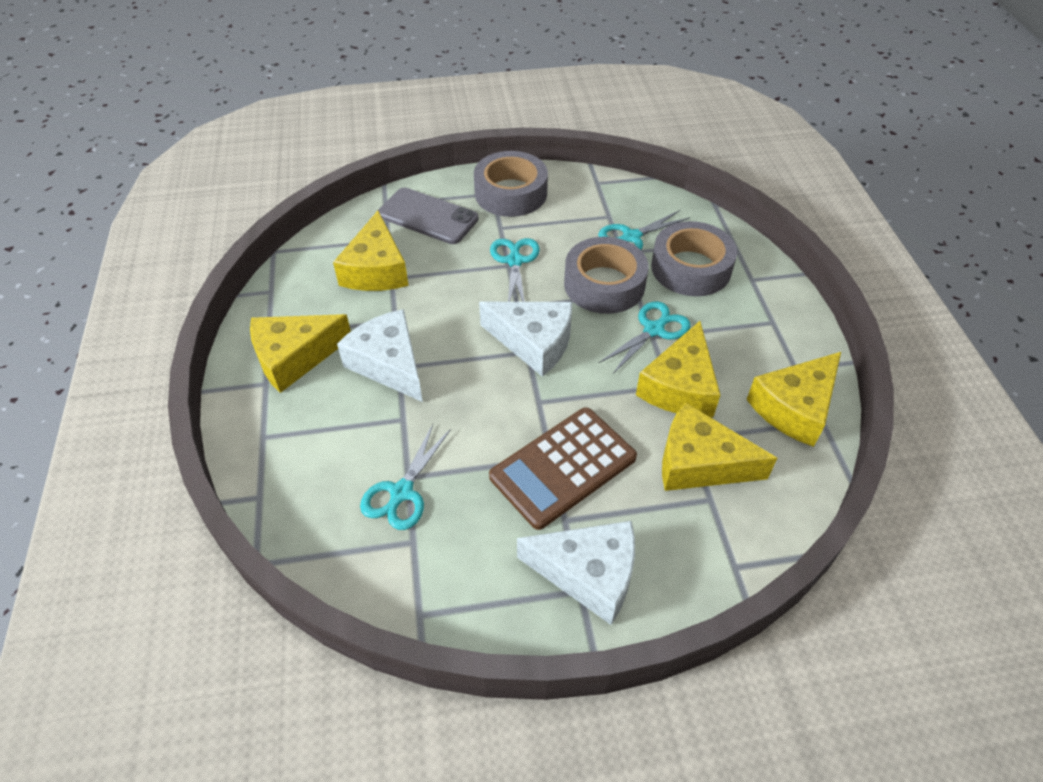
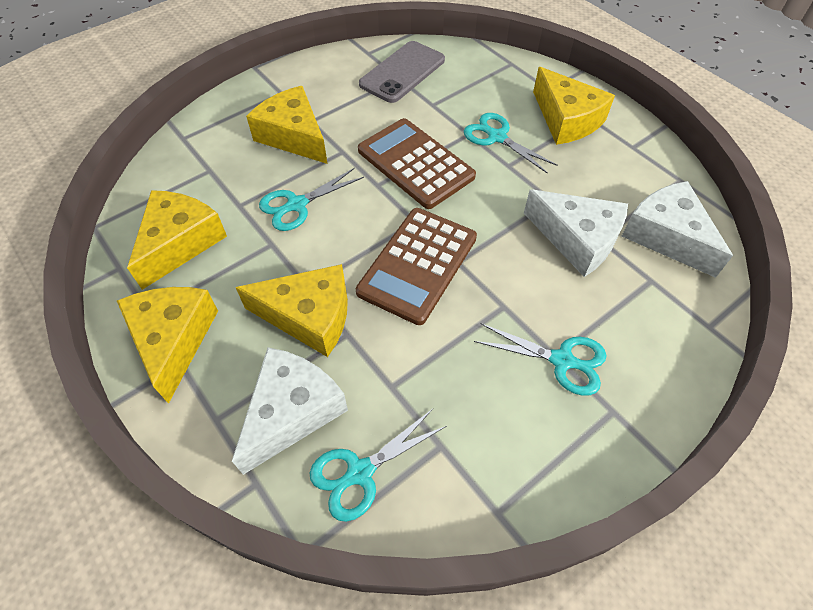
brown calculator: [489,407,637,530] = 1 -> [356,208,477,325] [358,118,476,209] = 2
grey tape: [474,151,548,217] [564,237,649,314] [651,221,737,296] = 3 -> none = 0

